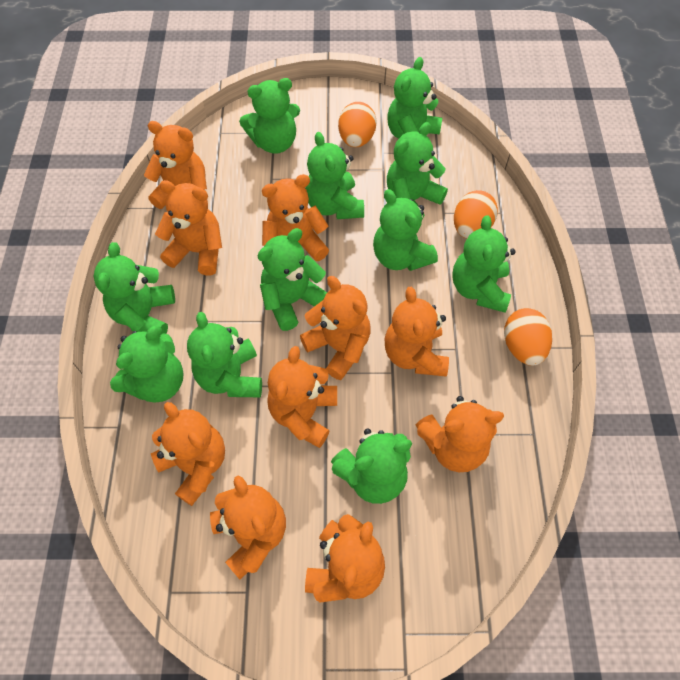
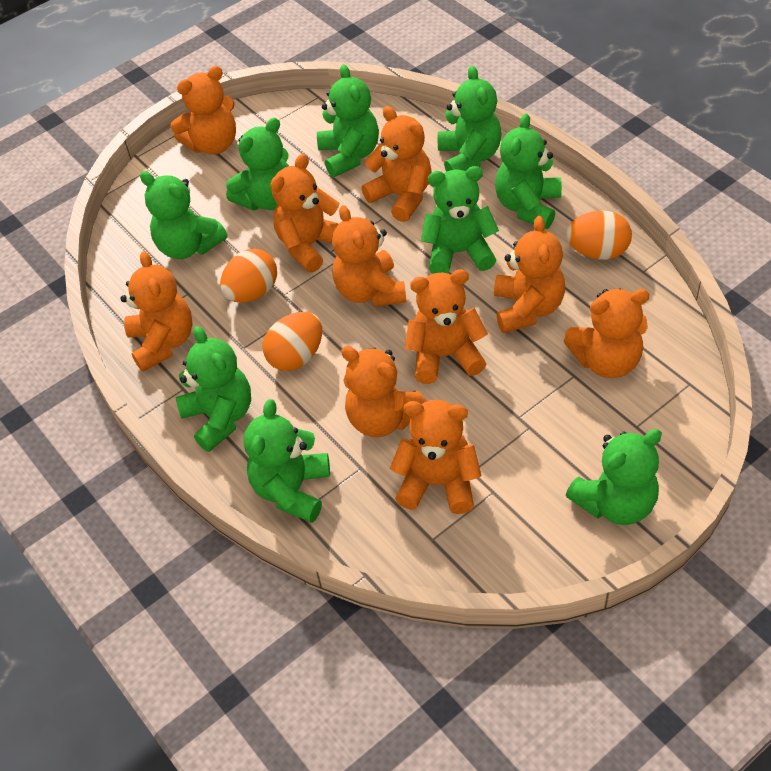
green teddy bear: [94,242,175,334] [110,325,184,402] [187,312,262,397] [239,78,300,154] [257,228,327,331] [305,132,364,219] [331,428,412,504] [373,189,438,271] [387,122,448,220] [388,57,442,139] [452,215,516,313] = 11 -> [140,171,227,259] [176,326,251,452] [226,118,289,211] [243,399,330,523] [317,64,379,177] [421,166,499,274] [438,65,502,172] [495,113,562,229] [566,429,662,525] = 9

